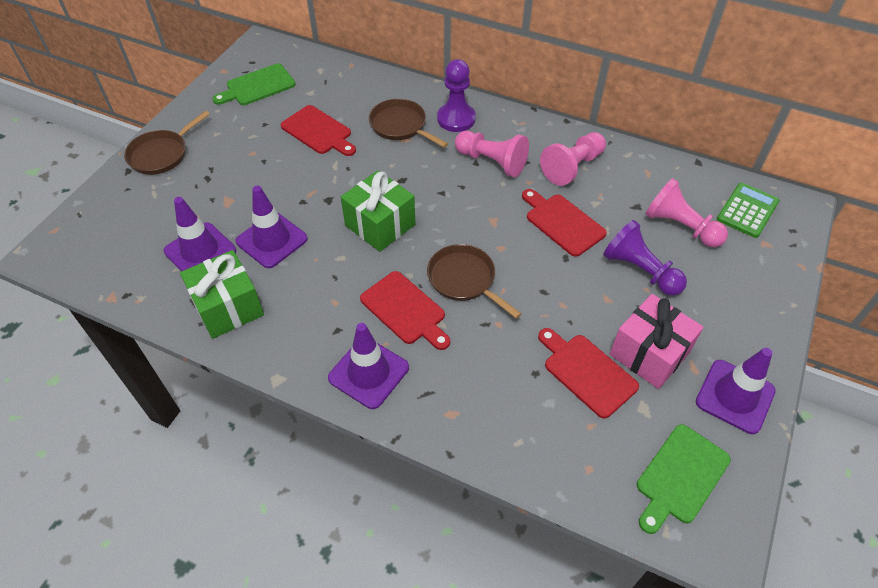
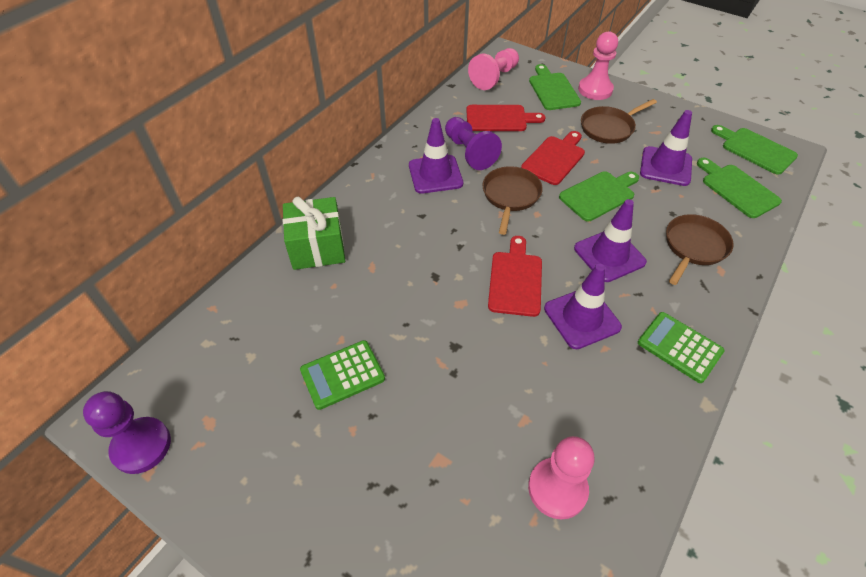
green calculator: [717,183,780,238] = 1 -> [300,340,385,410] [638,312,725,383] = 2
green cutting board: [212,64,296,105] [637,424,731,534] = 2 -> [529,64,581,110] [559,171,639,221] [697,158,782,218] [711,125,798,175] = 4
green gift: [180,250,264,339] [341,170,416,252] = 2 -> [283,197,345,270] = 1
pink gift: [610,294,704,389] = 1 -> none = 0
red cutting board: [281,105,356,156] [360,271,450,350] [522,189,607,257] [538,328,639,418] = 4 -> [466,105,545,131] [488,236,542,317] [521,131,585,185] = 3

